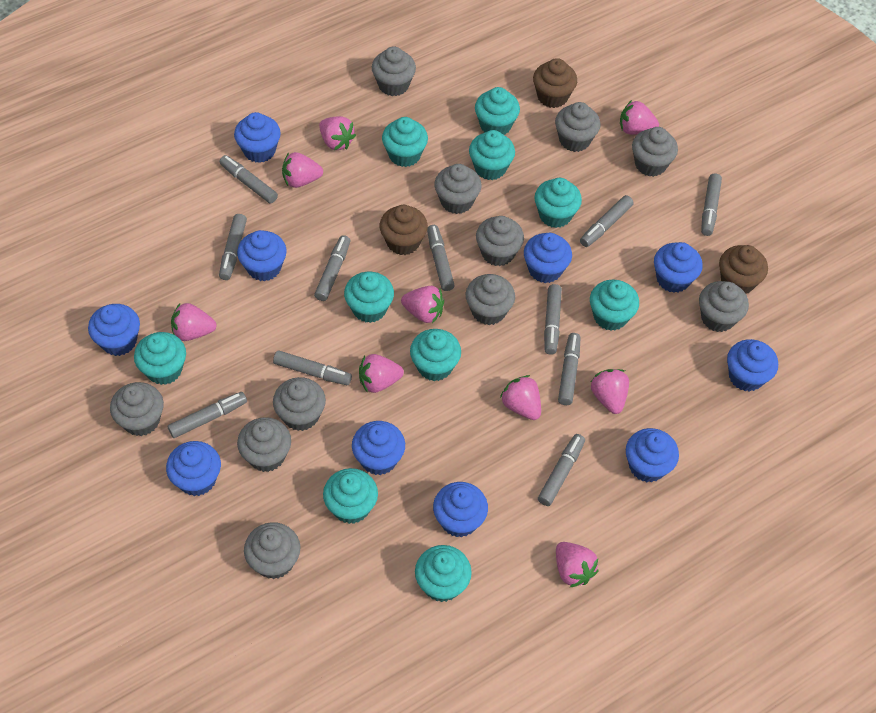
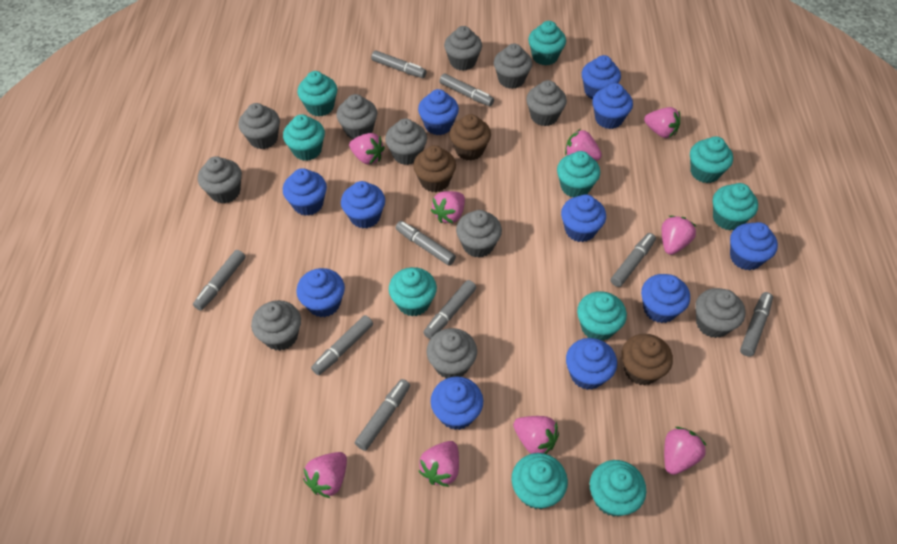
blue cupcake: [88,304,140,356] [166,441,221,496] [234,112,281,163] [237,230,287,281] [352,421,405,475] [433,482,488,537] [524,233,572,283] [626,428,679,482] [654,242,703,293] [727,339,778,392] = 10 -> [283,168,327,216] [296,268,345,317] [341,181,385,228] [418,89,459,135] [431,377,483,430] [561,194,606,242] [566,338,617,390] [582,55,621,99] [592,83,633,129] [641,274,690,323] [730,222,778,270] = 11
grey marker: [167,392,247,438] [219,214,247,280] [220,155,278,204] [273,351,352,385] [314,235,350,301] [427,225,455,291] [538,434,585,506] [544,284,562,355] [558,333,580,405] [580,195,634,247] [701,173,722,236] = 11 -> [193,250,246,311] [311,315,373,375] [355,379,410,451] [371,51,427,78] [396,221,456,266] [423,280,476,339] [439,73,494,106] [611,233,656,287] [740,292,773,357] = 9

